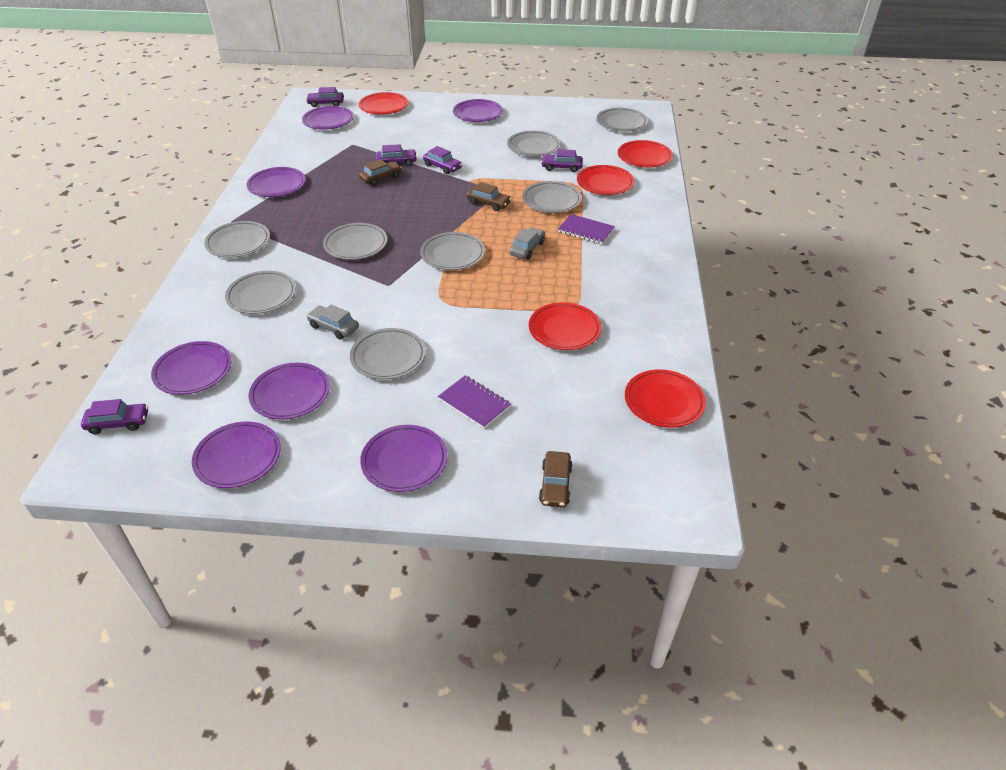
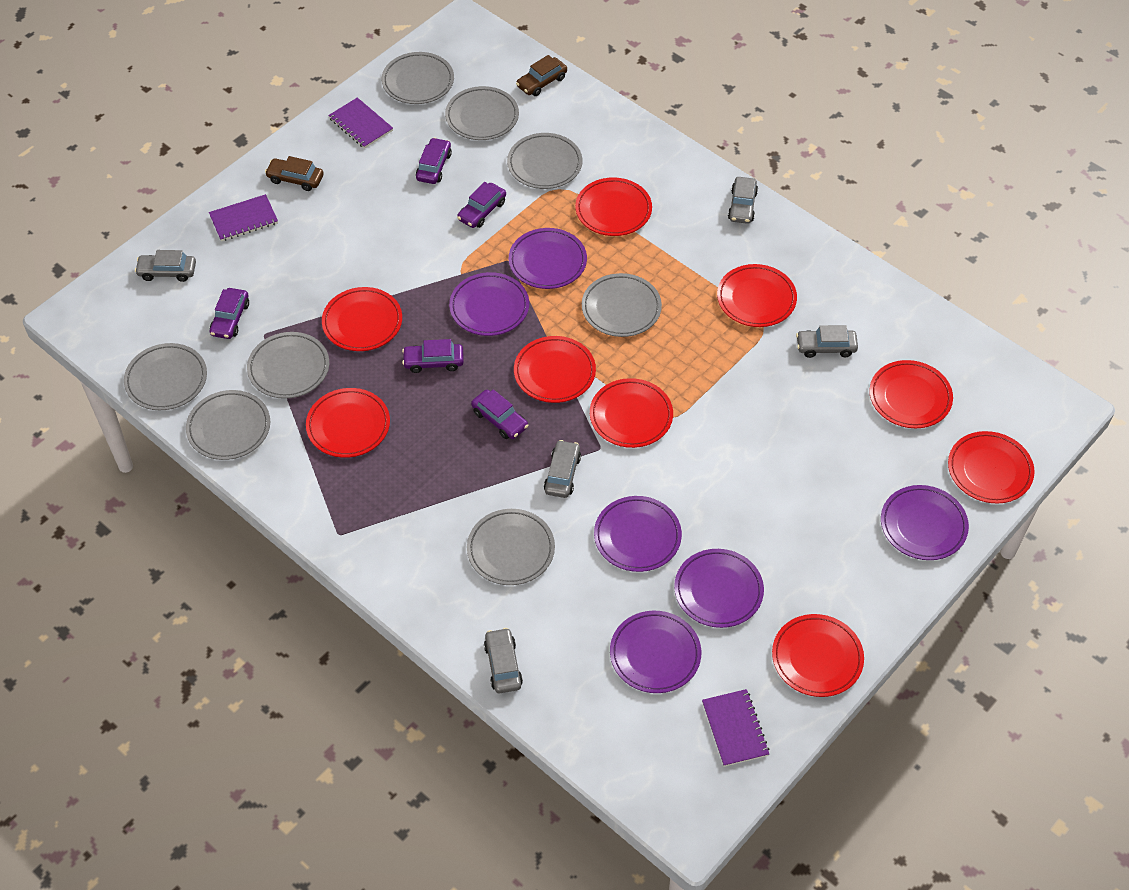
brown car: [359,159,402,186] [467,182,511,211] [539,451,573,507] = 3 -> [265,156,324,191] [516,55,567,96] = 2
grey car: [306,304,359,339] [509,227,545,259] = 2 -> [135,250,196,282] [484,628,523,693] [544,440,581,498] [728,177,758,224] [796,325,858,358] = 5
purple notebook: [438,375,511,428] [558,214,615,244] = 2 -> [209,194,278,241] [328,97,393,149] [702,689,769,767] = 3
purple plate: [151,341,232,395] [192,421,281,488] [247,167,305,197] [249,363,330,420] [302,106,354,130] [360,425,447,492] [453,99,503,122] = 7 -> [449,272,529,336] [509,228,587,289] [594,496,682,572] [610,611,701,693] [674,549,764,628] [881,485,969,560] = 6
red plate: [359,92,408,115] [529,302,601,350] [577,165,634,195] [618,140,673,168] [625,370,706,428] = 5 -> [306,388,390,458] [322,287,402,351] [514,336,596,403] [575,177,652,236] [590,378,673,448] [717,264,797,327] [772,614,864,697] [870,360,953,428] [948,431,1035,504] = 9

